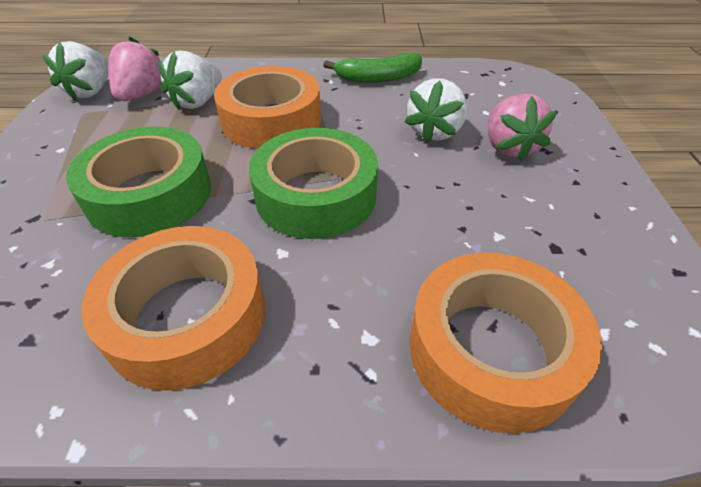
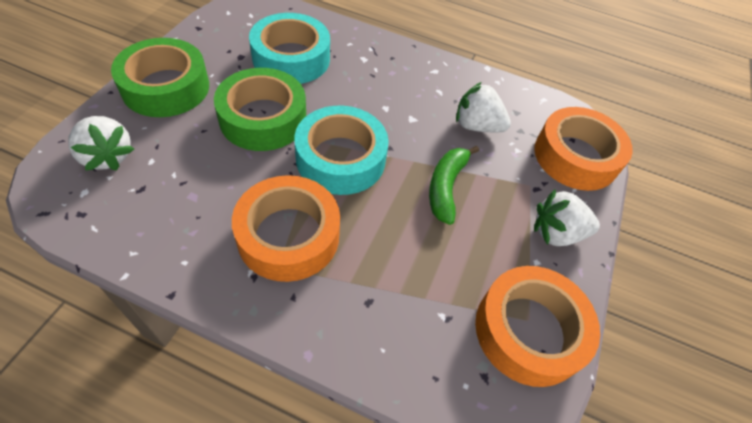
pink strawberry: [108,37,162,101] [488,93,557,162] = 2 -> none = 0
turquoise tape: none = 0 -> [249,13,330,84] [294,106,389,195] = 2

